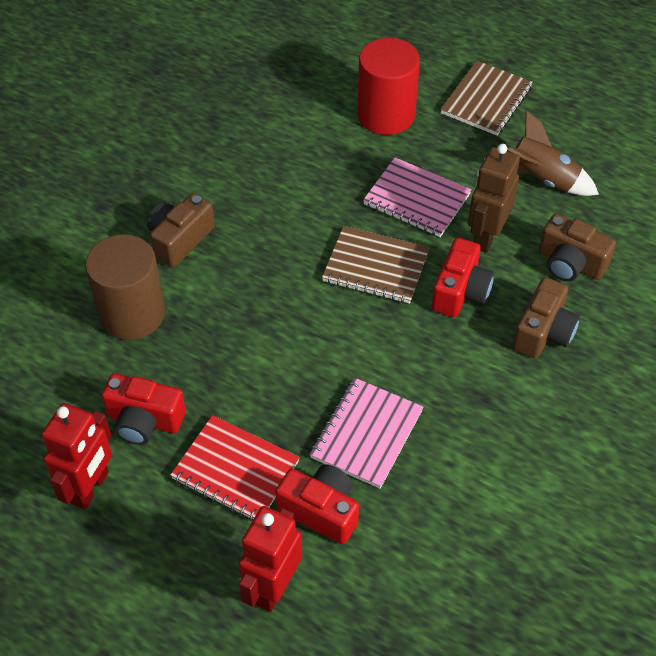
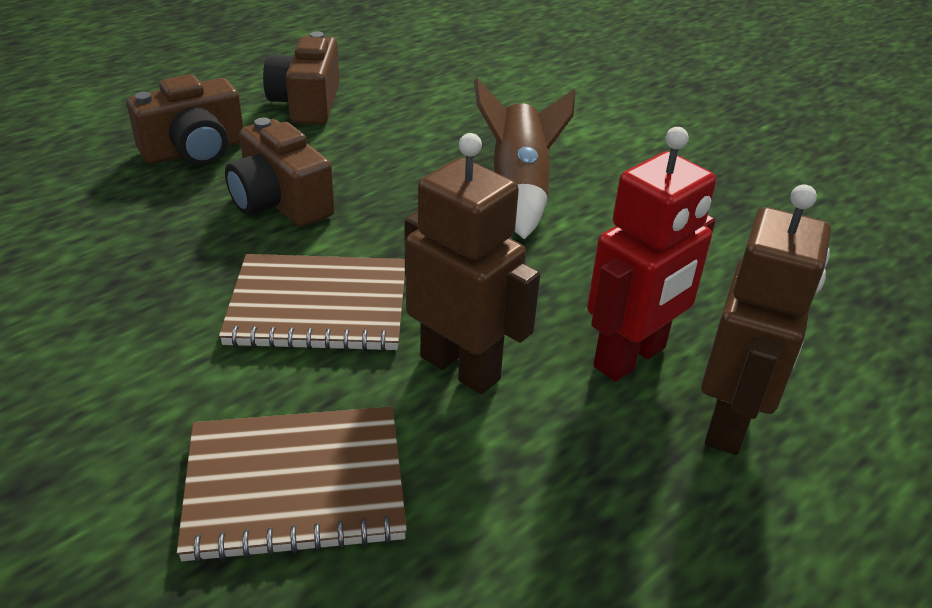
brown cylinder: [85,234,165,340] = 1 -> none = 0
brown robot: [468,144,520,253] = 1 -> [404,133,540,394] [701,184,831,455] = 2
pink notebook: [310,378,423,489] [363,157,472,237] = 2 -> none = 0
red camera: [102,373,186,445] [275,464,359,544] [431,238,494,317] = 3 -> none = 0
red cylinder: [357,38,420,135] = 1 -> none = 0
red notebook: [170,415,300,521] = 1 -> none = 0
red robot: [42,403,112,510] [239,506,302,612] = 2 -> [587,127,716,382] = 1

